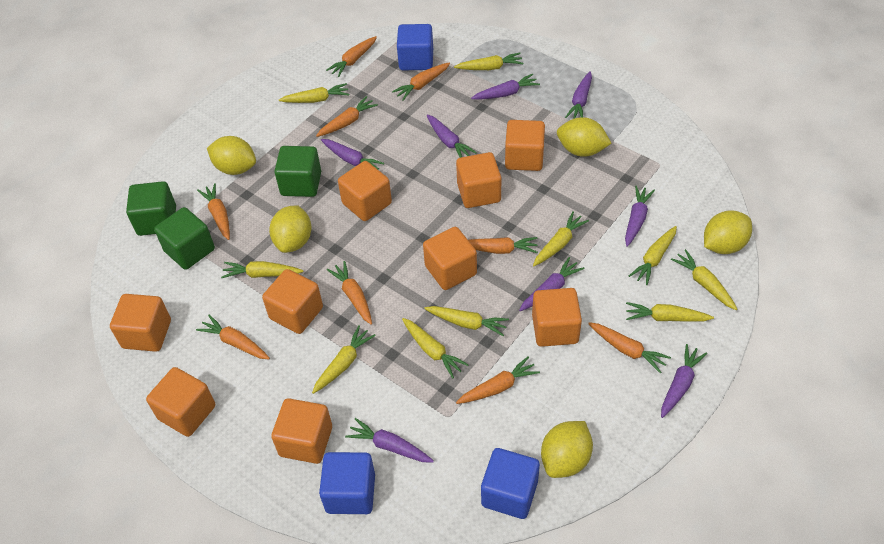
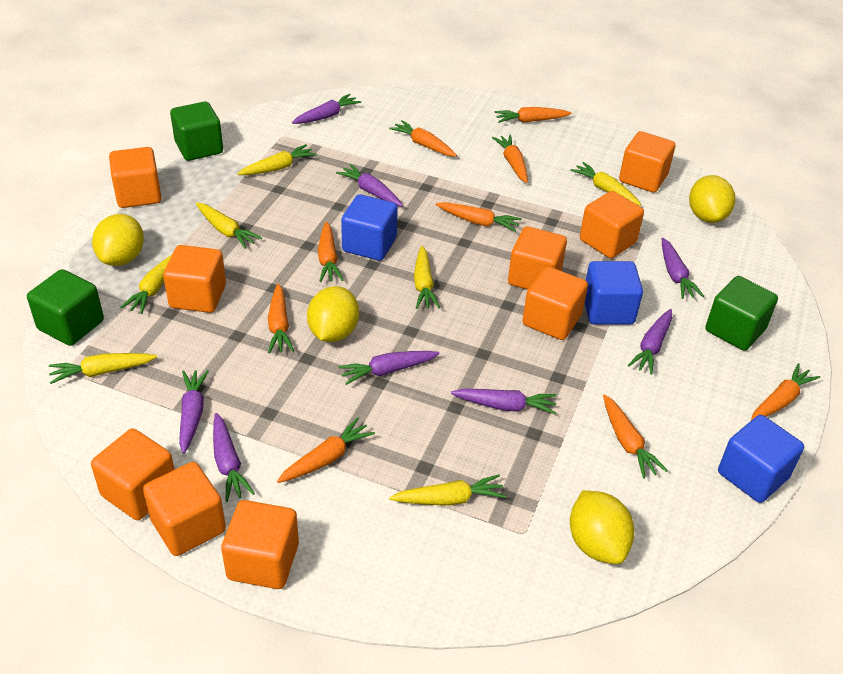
yellow carrot: [221,261,303,278] [279,83,349,103] [312,325,376,394] [402,318,469,378] [424,306,509,336] [454,53,523,70] [533,211,589,266] [626,302,714,322] [629,226,677,285] [671,249,737,310] = 10 -> [49,353,157,384] [120,255,172,314] [196,202,262,249] [237,144,316,175] [389,474,506,506] [414,246,440,309] [570,162,641,206] = 7
yellow lemon: [207,136,256,175] [269,205,311,253] [541,421,593,478] [557,117,612,157] [704,211,752,254] = 5 -> [92,214,144,266] [307,286,359,342] [570,490,635,564] [689,175,735,223] = 4

